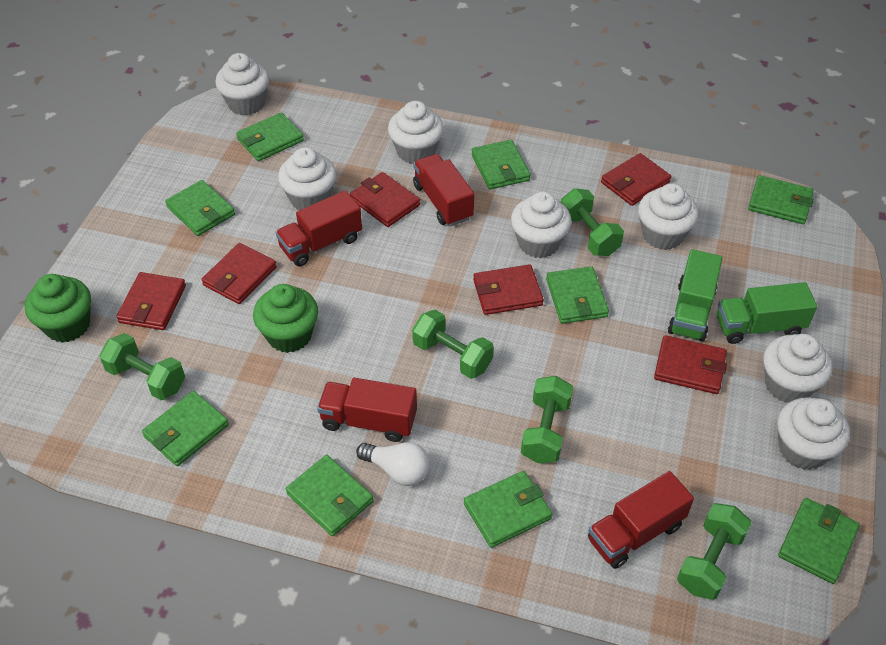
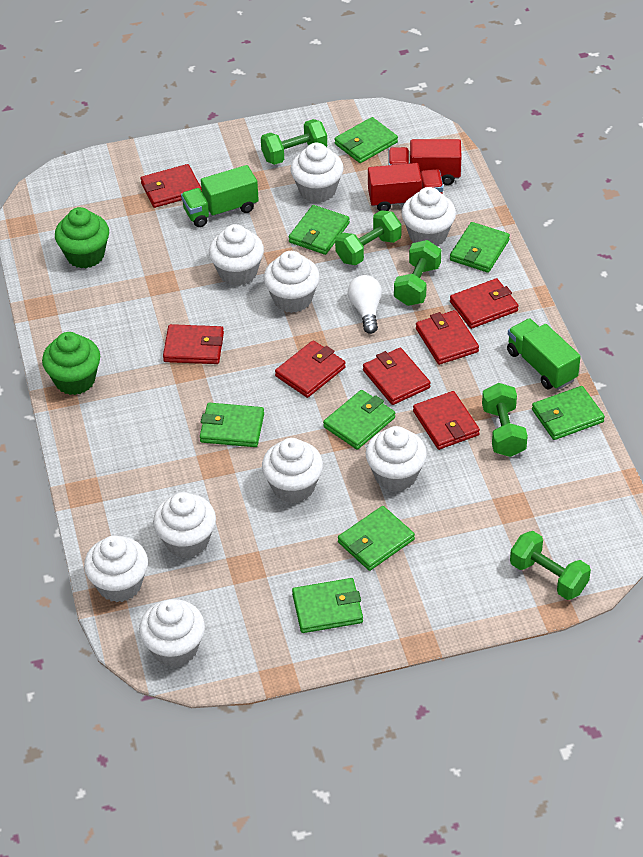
green wallet: [142,391,229,466] [165,180,235,236] [236,112,304,161] [286,455,374,536] [464,471,552,548] [472,140,531,189] [546,267,609,324] [748,175,814,224] [778,498,860,584] = 9 -> [200,403,264,447] [289,205,350,255] [292,578,363,633] [323,390,395,450] [334,117,398,163] [338,506,415,571] [450,222,510,273] [532,386,605,440] = 8
red truck: [275,191,362,267] [317,378,417,442] [413,154,474,226] [588,471,694,569] = 4 -> [368,163,444,211] [389,139,462,185] = 2
red wallet: [116,272,186,330] [202,243,277,304] [350,172,420,227] [473,264,544,315] [601,153,671,206] [654,335,727,394] = 6 -> [141,164,202,208] [163,324,224,364] [275,340,346,398] [363,348,431,405] [413,391,480,450] [416,310,479,365] [450,278,519,329] = 7
white cupcake: [215,53,269,115] [278,147,337,210] [388,101,444,164] [511,192,571,258] [638,183,699,250] [763,334,832,403] [777,397,850,470] = 7 -> [84,536,148,602] [139,599,205,667] [153,492,216,558] [209,224,264,286] [262,438,323,503] [264,251,320,313] [290,143,343,203] [366,426,427,491] [401,187,456,246] = 9

